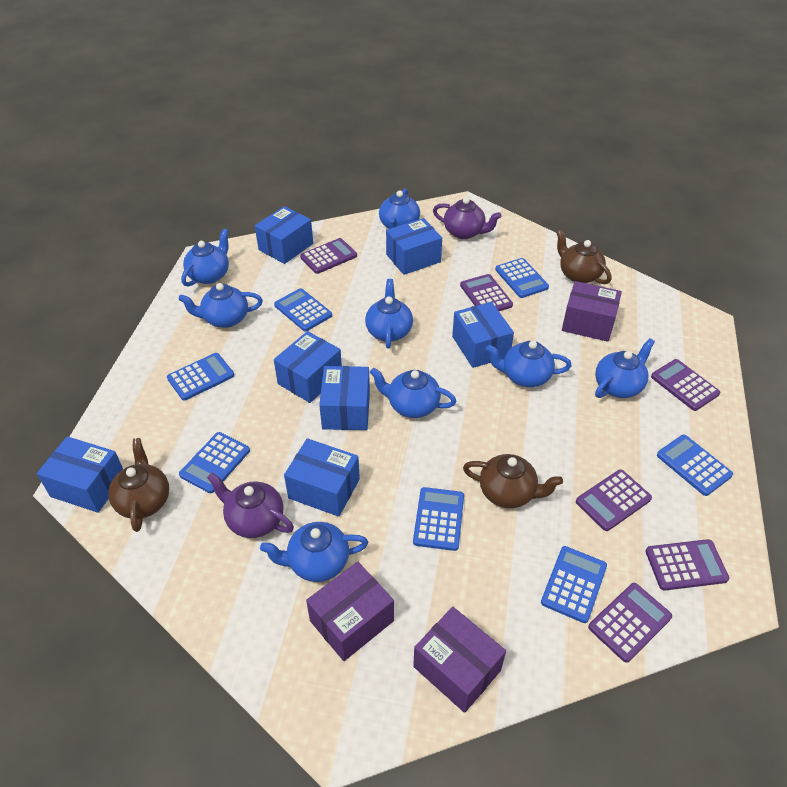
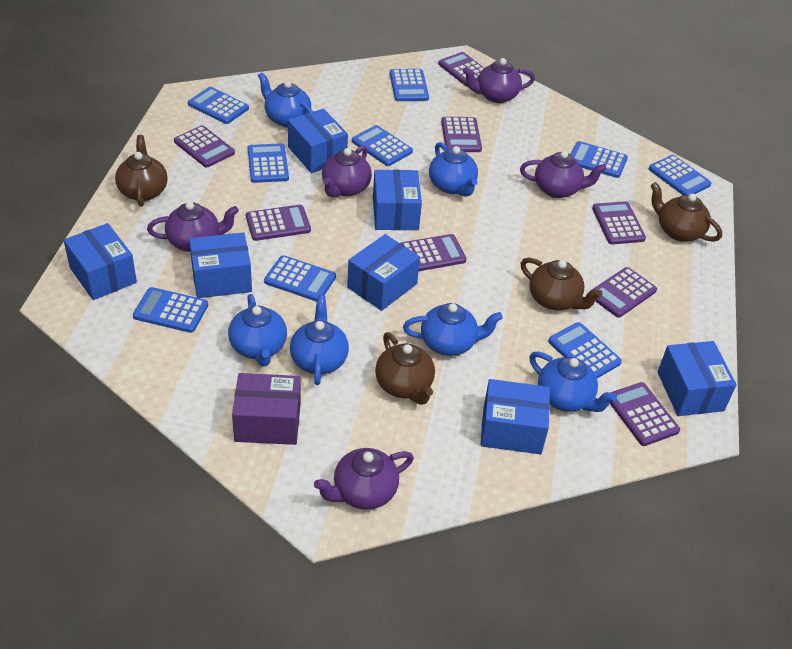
blue calculator: [167,353,234,401] [179,432,250,493] [274,288,332,331] [413,487,464,551] [495,258,549,298] [541,546,607,623] [657,434,733,496] = 7 -> [133,287,208,333] [188,87,249,124] [248,143,289,183] [264,255,336,302] [352,125,413,166] [390,69,429,101] [548,322,622,378] [570,141,628,178] [649,155,711,195] = 9
blue teapot: [178,283,263,328] [181,229,229,287] [260,522,368,582] [365,279,413,349] [370,368,456,418] [379,188,420,229] [486,341,572,387] [595,338,655,398] = 8 -> [228,294,287,366] [258,72,313,127] [290,295,349,385] [403,303,503,356] [429,142,478,197] [529,351,617,412] = 6
brown teapot: [108,438,169,532] [463,454,563,508] [556,230,612,284] = 3 -> [115,135,168,207] [375,332,435,405] [521,257,603,310] [651,182,722,242] = 4
purple box: [306,562,394,661] [413,607,506,713] [562,281,622,342] = 3 -> [232,373,301,445] = 1
purple calculator: [300,238,357,274] [460,274,513,311] [576,469,652,531] [588,583,672,663] [645,539,729,591] [651,359,720,411] = 6 -> [174,125,235,167] [246,205,311,241] [401,234,466,271] [438,52,484,87] [441,117,482,152] [592,201,646,244] [592,267,657,318] [610,382,680,446] = 8
purple teapot: [207,473,294,538] [433,197,502,239] = 2 -> [147,201,239,252] [314,448,414,510] [322,146,372,197] [463,58,535,103] [520,151,606,198] = 5

